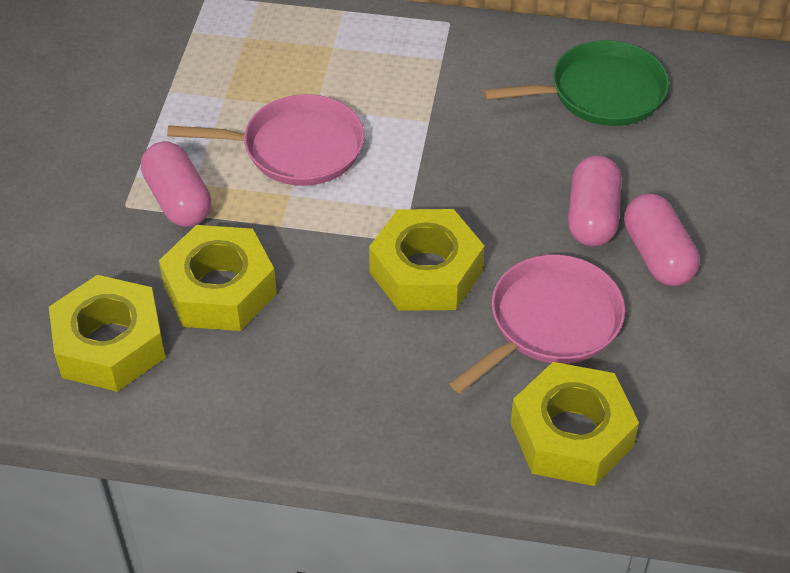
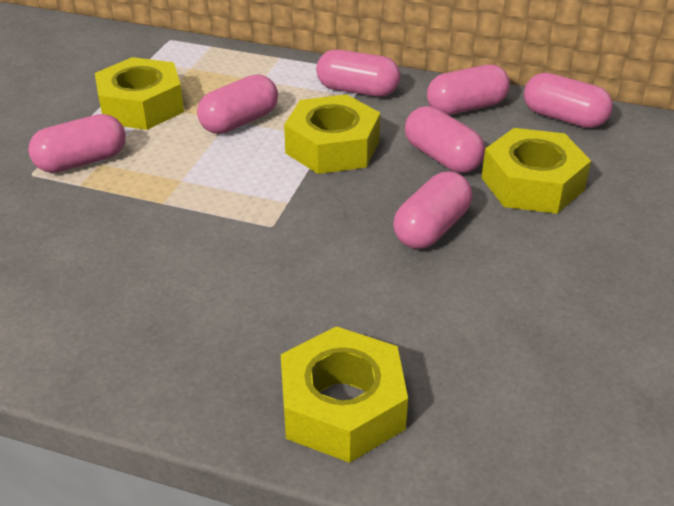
green pan: [484,40,669,126] = 1 -> none = 0
pink capsule: [141,141,211,227] [568,156,622,246] [624,194,700,286] = 3 -> [28,114,126,173] [197,74,278,134] [316,50,400,97] [393,171,472,249] [405,106,485,173] [427,65,510,115] [524,73,613,128] = 7
pink pan: [167,94,364,186] [450,255,625,393] = 2 -> none = 0

